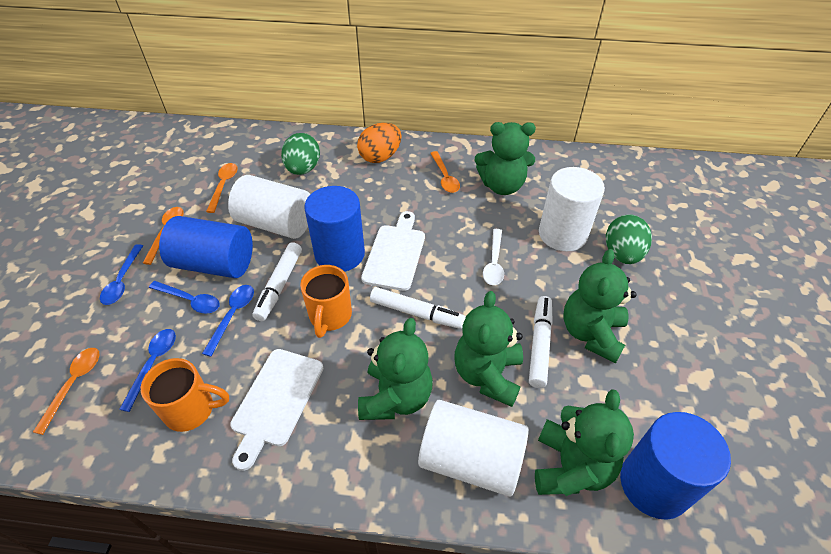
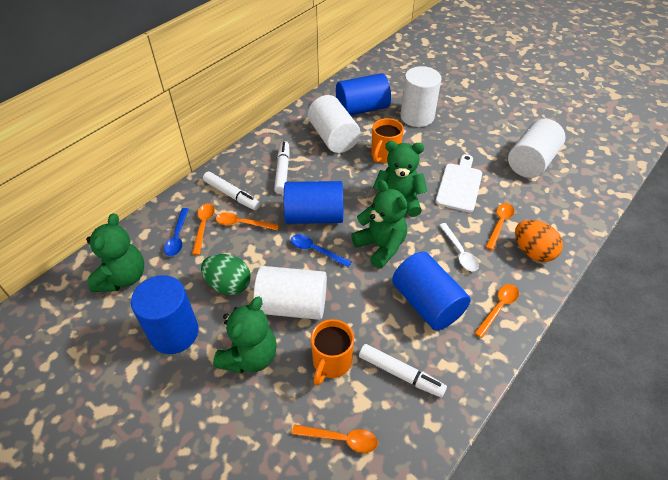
blue cylinder: [159,216,253,278] [304,186,365,272] [620,412,731,520] = 3 -> [131,275,199,354] [284,181,343,224] [336,73,391,116] [392,252,471,331] = 4
blue spoon: [100,244,143,305] [119,329,176,412] [149,281,220,314] [202,285,254,357] = 4 -> [164,208,189,256] [291,234,351,267] = 2
green egg: [281,133,320,175] [606,214,652,264] = 2 -> [201,254,251,295] = 1
green teddy bear: [358,318,433,420] [455,291,523,407] [475,122,536,195] [535,389,634,496] [564,249,637,364] = 5 -> [86,213,144,292] [213,297,277,373] [351,180,407,269] [373,141,428,217] = 4
orange spoon: [33,348,99,435] [143,207,184,265] [206,163,238,213] [430,151,460,193] = 4 -> [192,203,215,255] [216,212,279,230] [292,424,378,453] [475,284,519,338] [486,203,514,250] = 5
white cutting board: [230,349,324,471] [361,211,425,291] = 2 -> [436,154,482,212] = 1
white cylinder: [228,175,310,239] [418,400,529,497] [539,167,605,251] = 3 -> [253,266,327,320] [308,95,360,153] [400,66,441,127] [508,119,566,178] = 4

